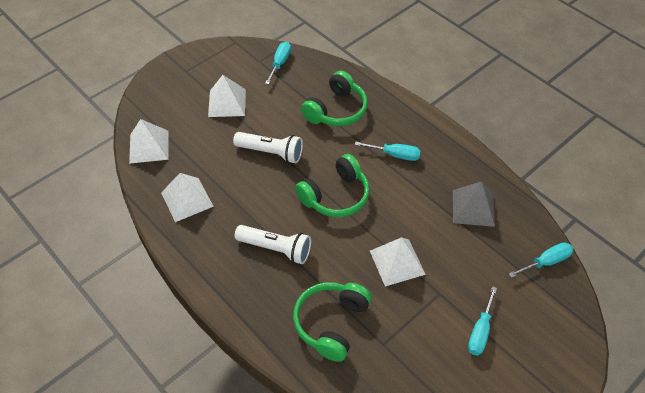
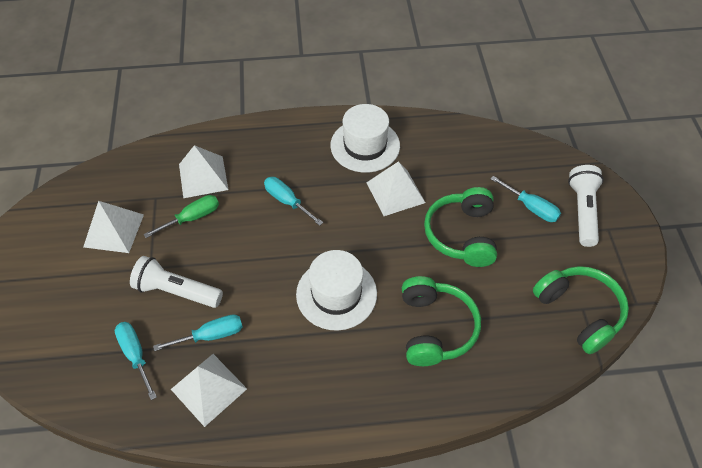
green screwdriver: none = 0 -> [143,195,219,238] = 1
grey pyramid: [453,181,495,227] = 1 -> none = 0
white hat: none = 0 -> [296,250,377,331] [330,104,400,173] = 2

